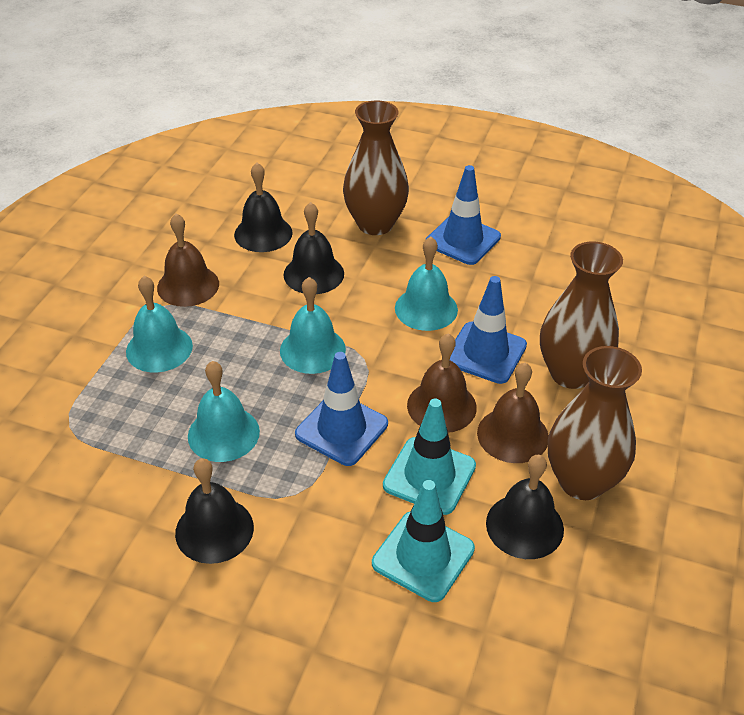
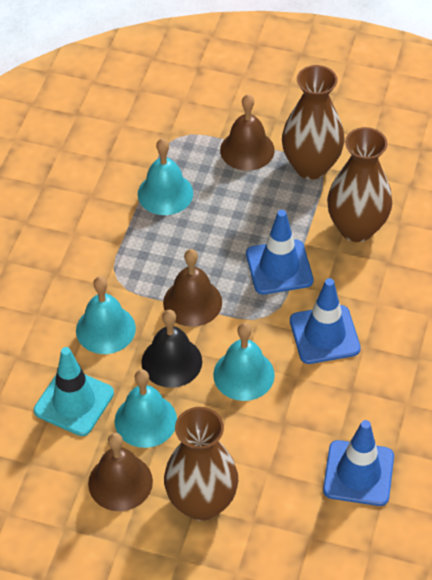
black bell: [175,458,254,564] [234,163,293,252] [283,202,344,294] [486,455,564,559] = 4 -> [141,310,202,388] = 1
turquoise traffic cone: [372,480,475,602] [383,399,476,515] = 2 -> [34,347,114,436] = 1

